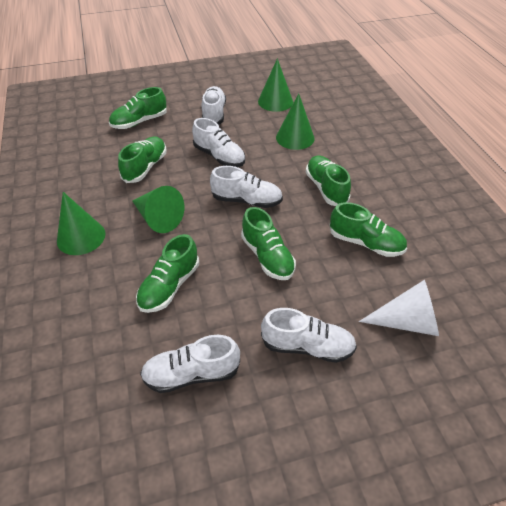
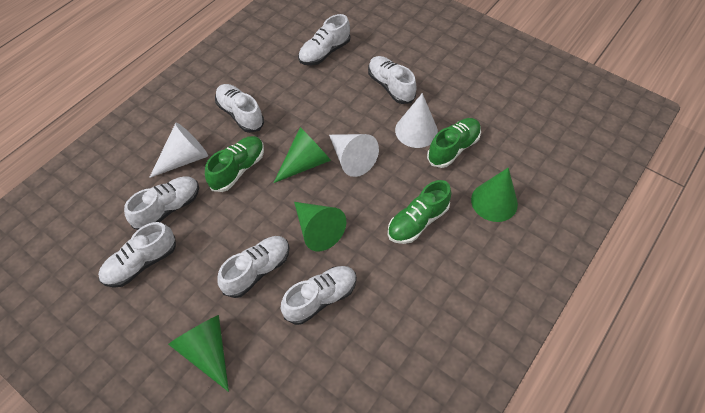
green shoe: [109,87,167,129] [118,137,166,183] [136,234,199,313] [241,207,296,280] [306,155,351,206] [330,202,407,257] = 6 -> [205,136,264,192] [387,180,451,244] [427,118,481,168] = 3
white cone: [359,280,439,336] = 1 -> [149,123,208,178] [329,134,379,177] [395,93,438,148] = 3
white shoe: [140,335,240,393] [192,118,245,167] [202,86,226,125] [210,166,283,208] [261,308,357,363] = 5 -> [98,222,176,288] [124,176,199,230] [215,84,264,133] [217,236,289,298] [281,266,357,325] [298,14,351,65] [368,56,417,104] = 7

